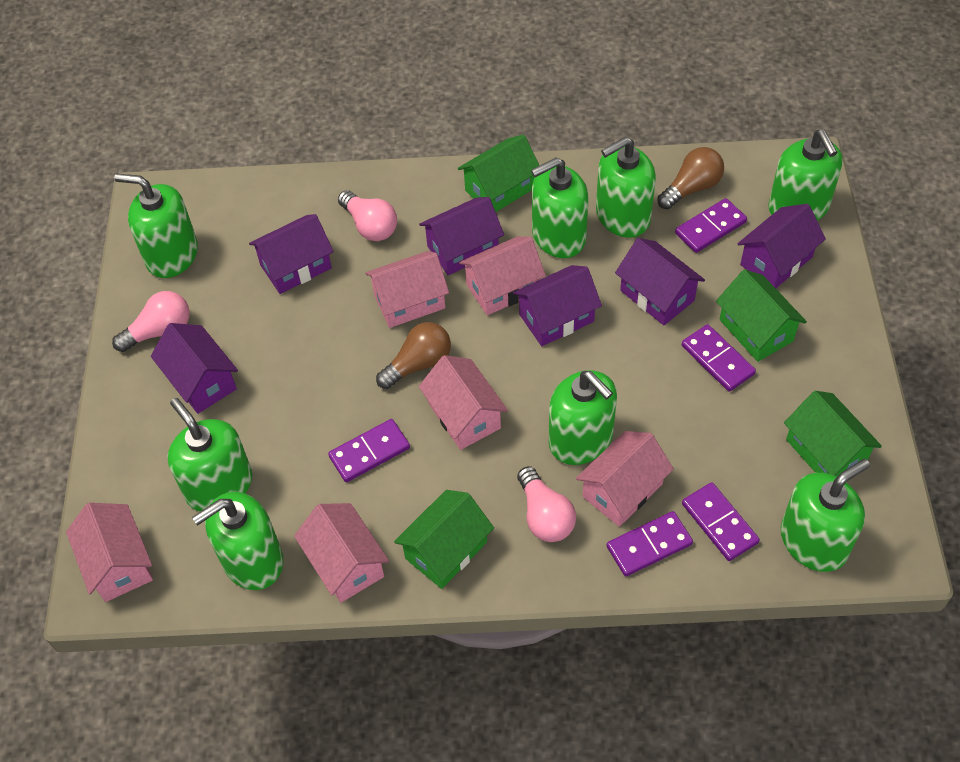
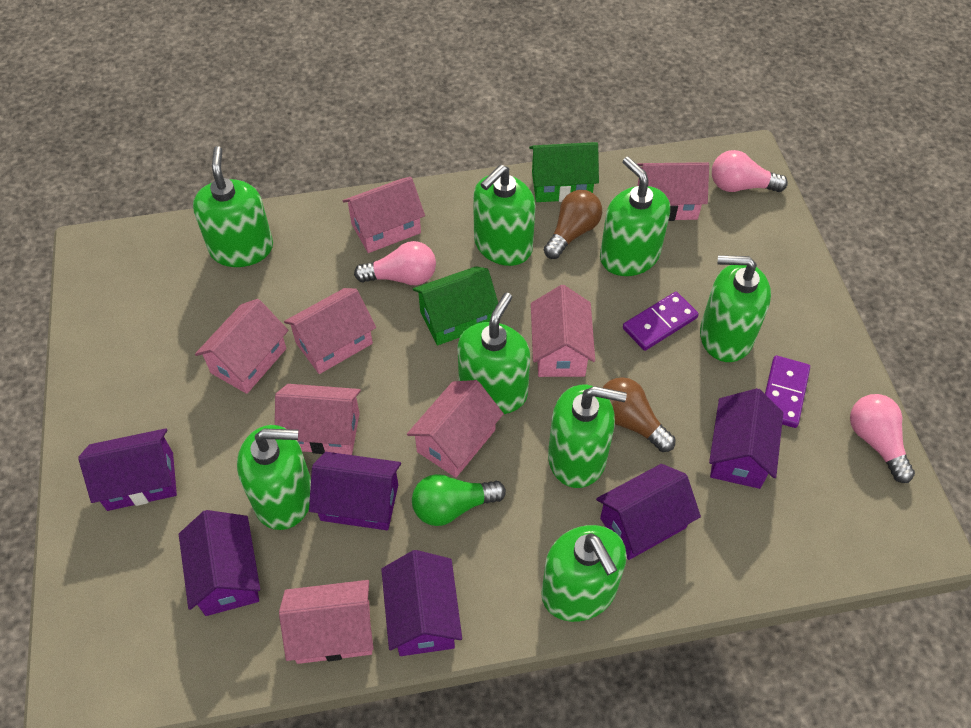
green house: [394,490,494,589] [458,134,540,212] [716,270,807,362] [784,391,882,477] = 4 -> [413,266,498,345] [529,142,599,202] = 2
green light bulb: none = 0 -> [412,474,506,526] = 1
pink house: [66,503,153,602] [294,503,389,603] [365,251,449,328] [419,355,508,450] [459,236,546,315] [576,431,674,527] = 6 -> [195,299,288,394] [275,384,361,455] [279,580,374,664] [284,288,376,374] [343,177,425,253] [407,380,504,478] [531,285,595,377] [637,162,709,221] = 8
purple domino: [328,419,410,482] [607,511,693,576] [675,198,747,253] [682,324,756,392] [682,482,760,561] = 5 -> [623,292,699,351] [765,356,810,428] = 2

